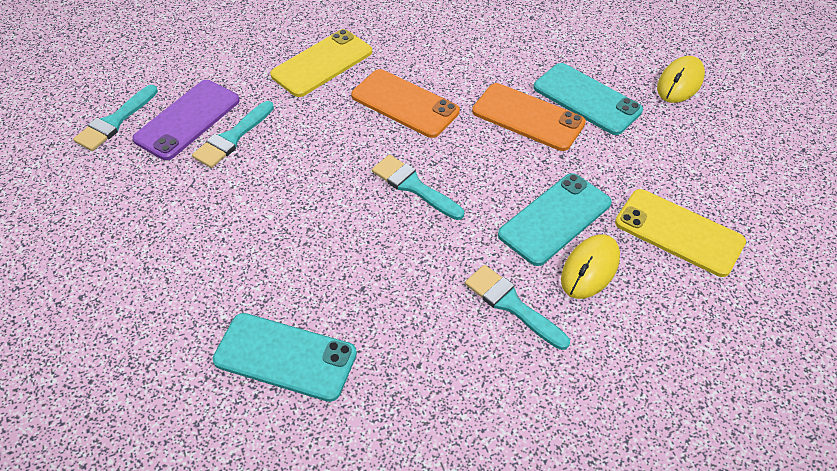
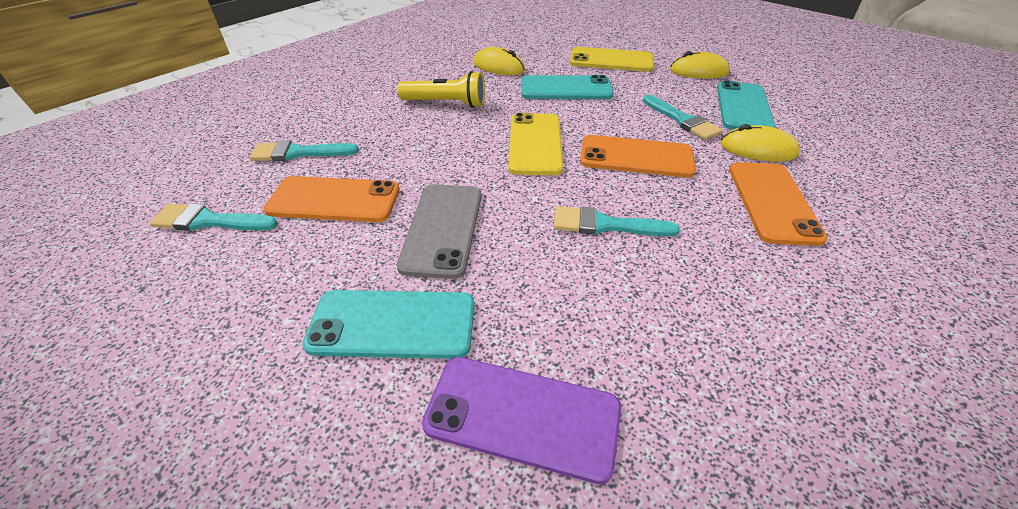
grey phone: none = 0 -> [397,184,482,279] = 1
orange phone: [351,69,460,138] [472,83,586,151] = 2 -> [263,176,400,222] [580,135,696,178] [729,162,828,246] = 3
yellow flashlight: none = 0 -> [397,71,485,108] = 1
yellow mouse: [561,234,620,299] [657,56,705,103] = 2 -> [473,47,525,75] [670,51,730,79] [720,124,800,162] = 3

